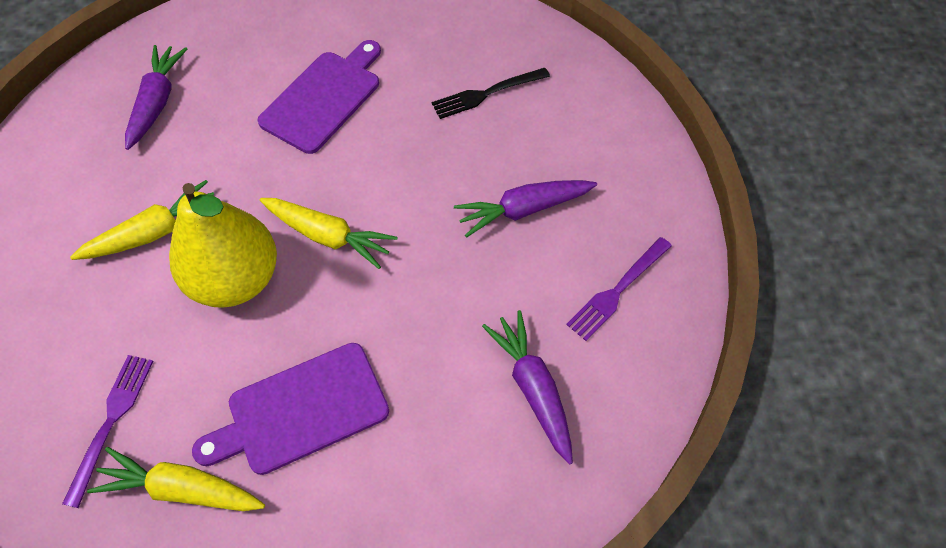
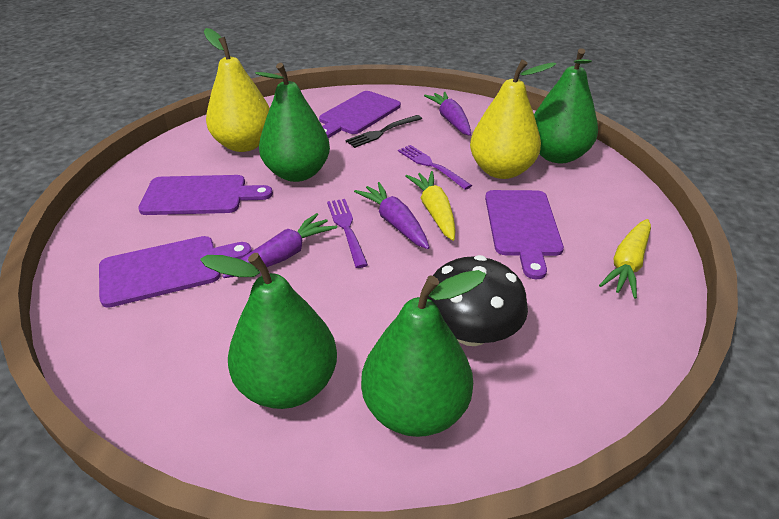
black mushroom: none = 0 -> [427,255,528,346] = 1
green pear: none = 0 -> [200,253,337,409] [255,63,330,182] [361,270,486,437] [534,48,598,163] = 4
purple cutting board: [192,343,389,475] [257,40,381,154] = 2 -> [99,236,252,308] [138,175,273,215] [319,91,401,138] [485,190,564,279] = 4
yellow carrot: [70,180,214,260] [87,447,265,511] [260,198,397,269] = 3 -> [405,171,455,241] [599,219,651,299] = 2
yellow pear: [169,183,277,308] = 1 -> [204,28,270,152] [470,60,556,179] = 2

